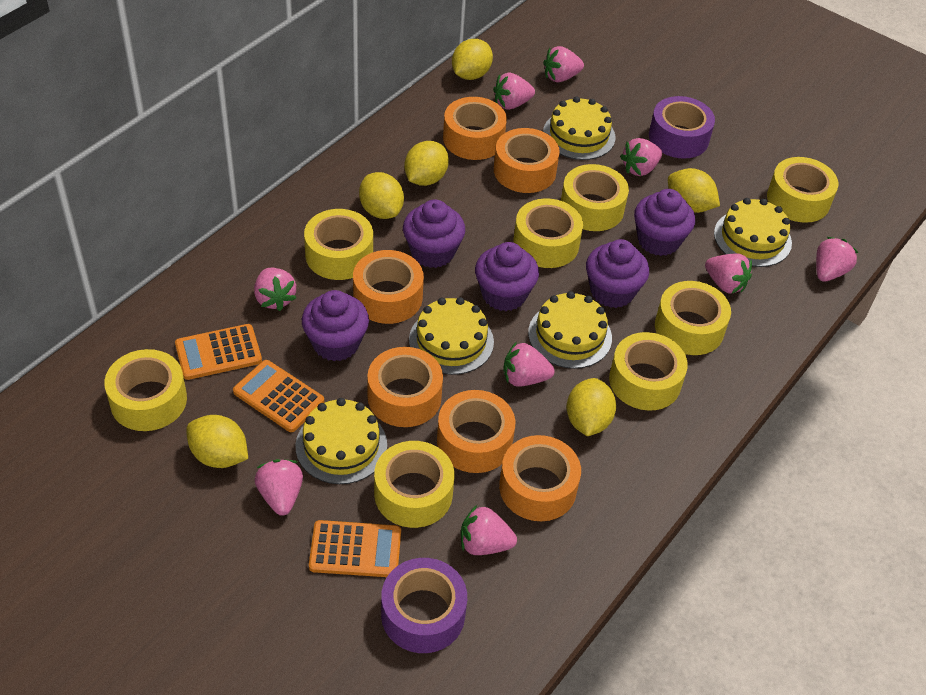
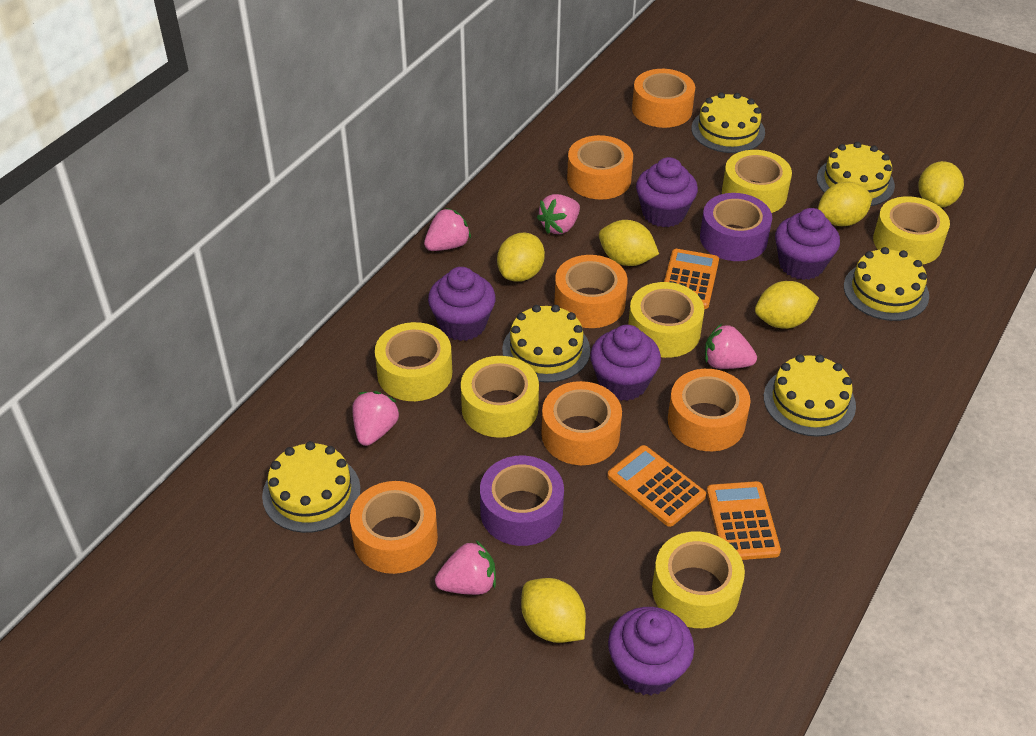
pink strawberry: [254,268,296,311] [254,459,303,516] [461,505,517,555] [493,73,535,110] [503,342,555,387] [543,46,584,82] [620,138,662,176] [705,253,752,293] [816,237,858,282] = 9 -> [352,391,399,446] [424,208,471,251] [435,540,496,595] [537,194,580,234] [705,324,757,369] = 5
yellow cake: [295,398,387,484] [409,297,494,375] [528,291,612,369] [543,96,615,160] [714,198,792,267] = 5 -> [262,441,361,533] [502,305,590,383] [691,92,765,153] [764,355,856,437] [817,142,895,206] [844,247,929,321] = 6
yellow tape: [104,349,187,431] [304,209,373,280] [374,441,454,528] [513,198,583,268] [561,164,629,231] [609,332,688,411] [655,281,731,355] [767,157,838,223] = 8 -> [375,322,452,401] [461,356,539,438] [628,282,704,358] [652,531,745,628] [722,150,792,213] [873,196,950,265] = 6

